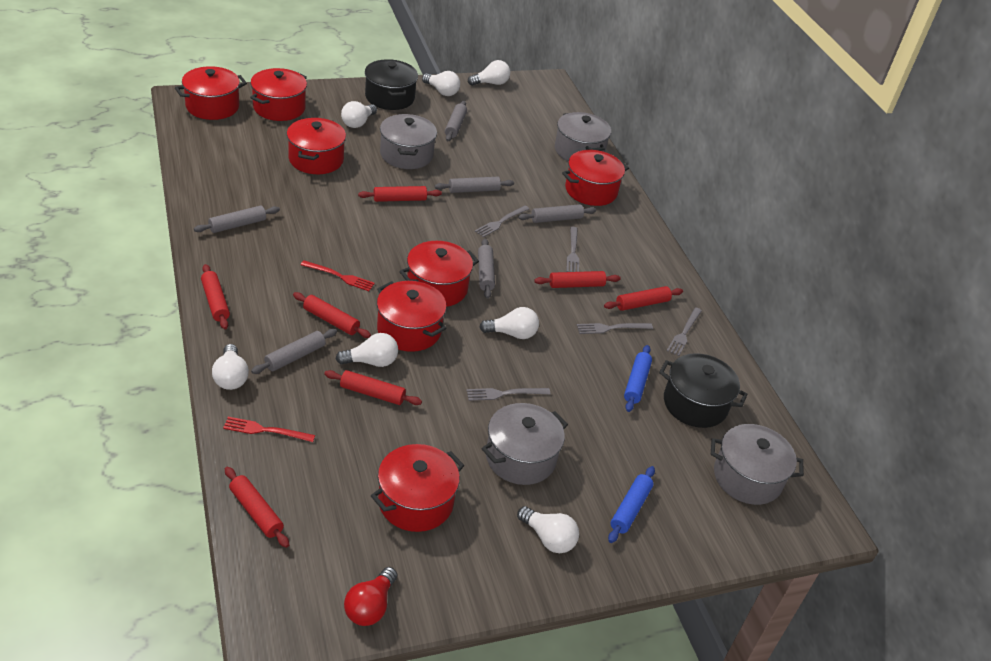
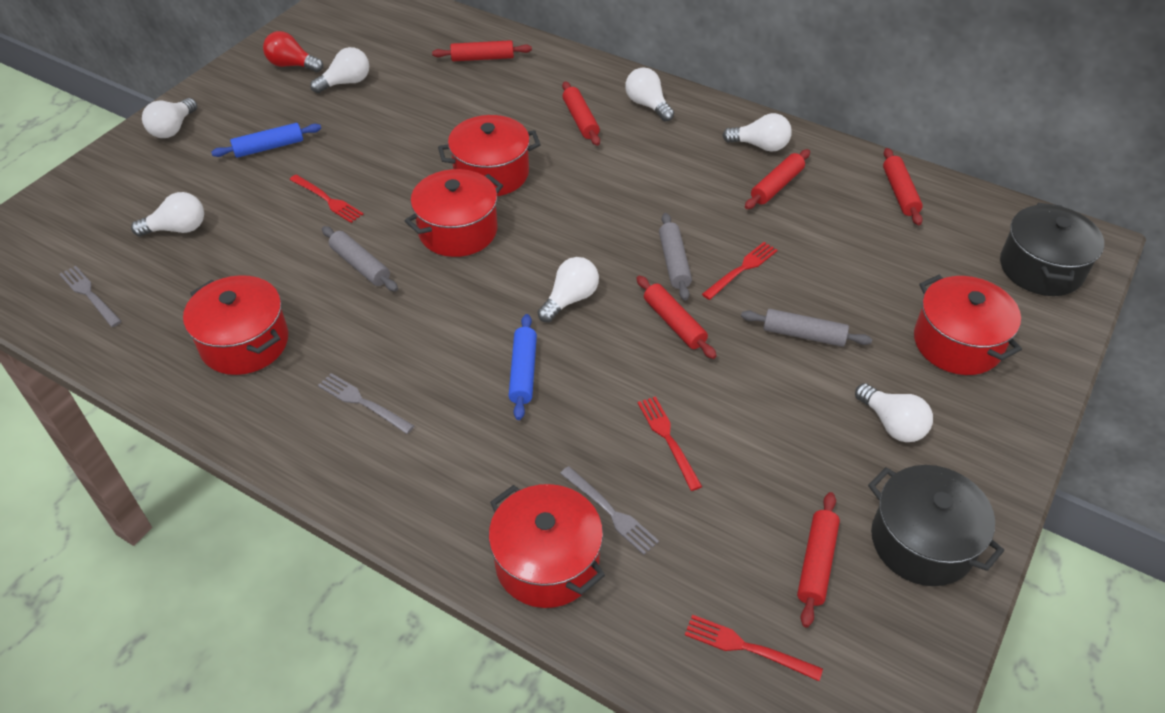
grey fork: [467,388,551,401] [475,206,529,237] [567,227,579,272] [577,323,653,334] [667,307,702,356] = 5 -> [59,266,122,327] [318,373,414,434] [560,466,659,555] = 3
grey pot: [380,114,437,169] [482,403,568,485] [555,112,611,161] [711,424,804,505] = 4 -> none = 0
grey rolling pin: [194,206,280,233] [251,329,337,374] [435,177,514,193] [445,101,467,141] [478,239,495,299] [518,204,596,223] = 6 -> [322,226,398,292] [659,213,692,301] [741,309,872,347] = 3
red fork: [223,417,315,442] [301,260,375,291] = 2 -> [290,175,363,223] [638,396,702,491] [685,615,823,681] [702,242,778,300] = 4
red pot: [175,66,247,120] [250,68,307,121] [287,118,346,174] [371,444,464,532] [377,281,447,352] [400,241,479,307] [562,150,629,206] = 7 -> [183,275,288,375] [405,169,503,257] [438,115,541,196] [489,484,605,608] [914,275,1022,375] = 5
red rolling pin: [201,264,230,329] [225,467,289,548] [293,292,371,338] [324,370,422,405] [358,186,442,202] [534,271,621,288] [604,286,683,311] = 7 -> [432,40,532,61] [562,81,600,146] [636,276,717,359] [745,149,810,209] [797,492,840,628] [883,148,923,225] = 6

